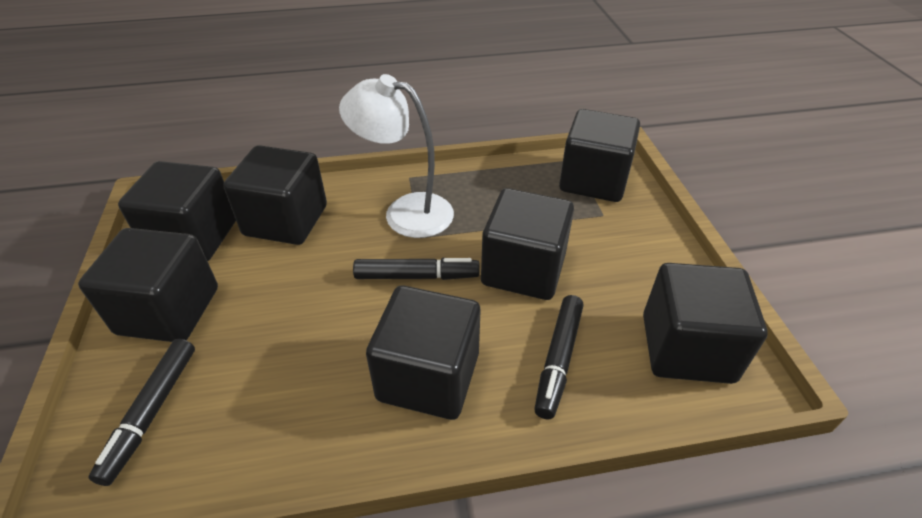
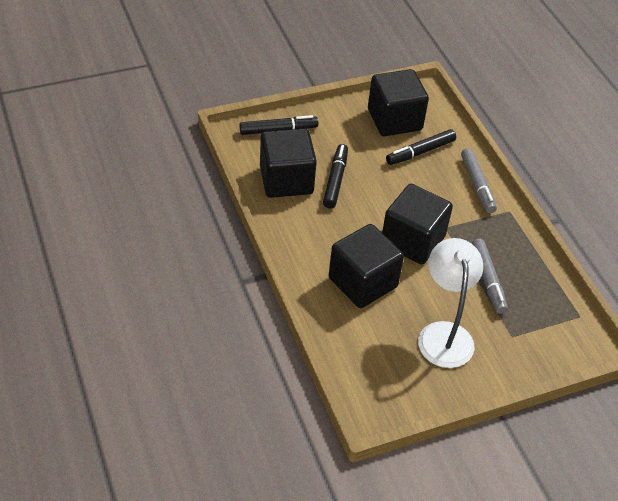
black cube: [78,228,218,342] [118,161,236,261] [223,145,327,245] [366,285,481,420] [481,188,574,300] [559,109,640,202] [643,263,768,384] = 7 -> [260,128,317,198] [329,224,404,308] [368,69,429,136] [382,184,453,265] = 4
grey marker: none = 0 -> [461,148,497,213] [471,239,508,314] = 2

